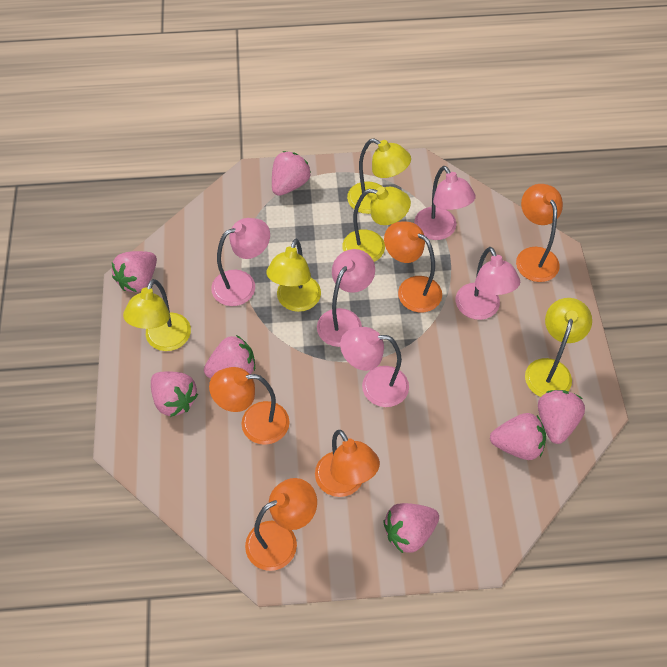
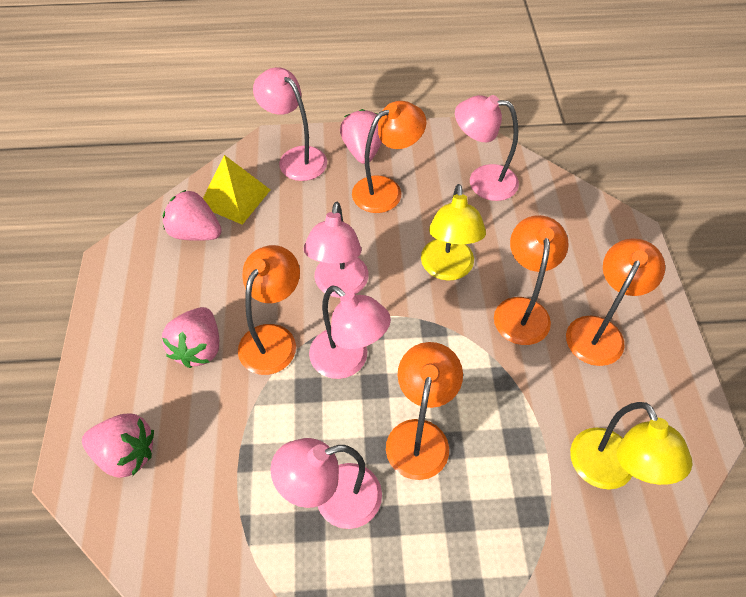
pink strawberry: [112,251,157,292] [151,372,198,417] [204,335,255,378] [272,151,311,196] [383,503,439,553] [490,413,546,460] [538,390,585,444] = 7 -> [82,414,154,478] [162,307,219,368] [163,190,222,241] [340,109,382,164] = 4
yellow lamp: [123,279,191,351] [266,239,321,312] [342,187,411,262] [347,139,411,214] [525,298,592,397] = 5 -> [421,184,486,281] [570,402,693,490] = 2
yellow pyramid: none = 0 -> [203,155,270,225] = 1

